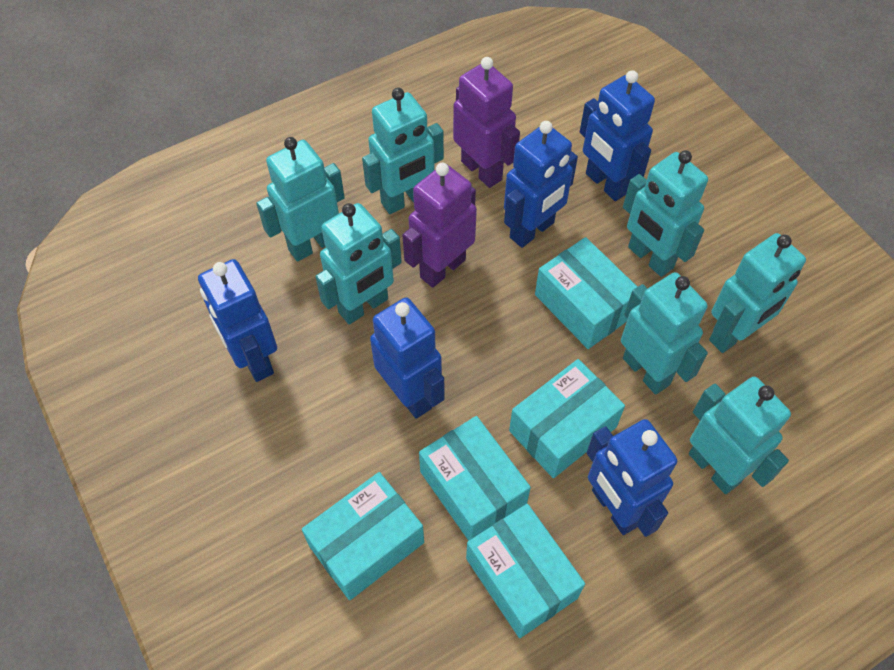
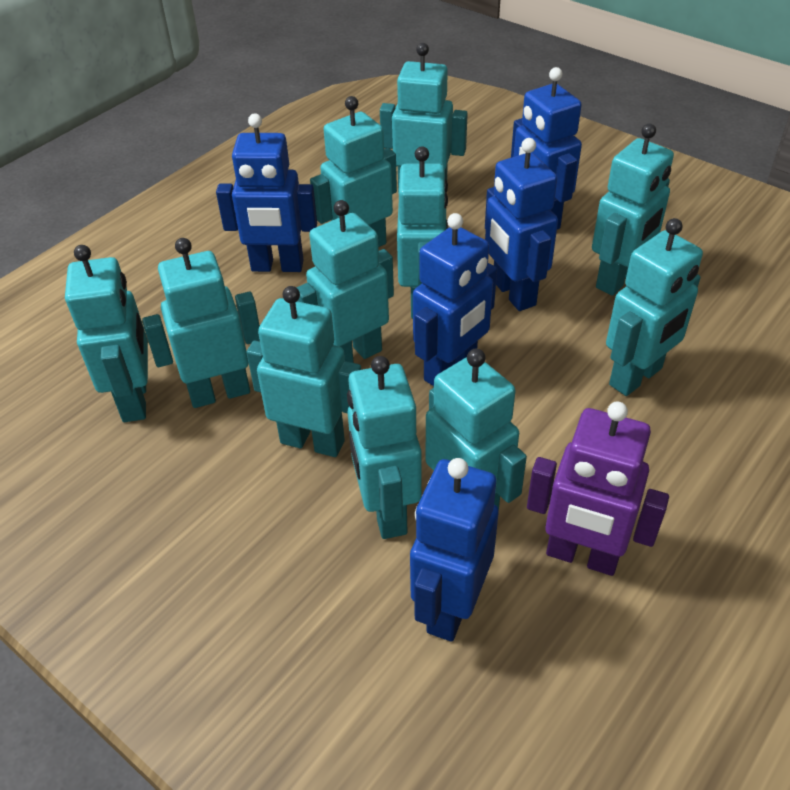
purple robot: [403,163,477,288] [453,57,520,188] = 2 -> [527,401,669,576] = 1
turquoise box: [302,472,424,600] [419,416,531,541] [466,504,585,638] [509,359,625,478] [535,237,637,349] = 5 -> none = 0
turquoise robot: [256,137,345,262] [315,203,402,324] [362,88,444,214] [621,272,708,395] [623,150,708,277] [689,377,791,494] [709,233,806,353] = 7 -> [65,245,148,422] [142,238,260,408] [246,286,361,457] [296,200,394,363] [310,96,397,247] [347,356,422,539] [380,43,468,193] [397,146,448,319] [426,349,527,510] [592,123,674,296] [606,218,703,396] = 11

